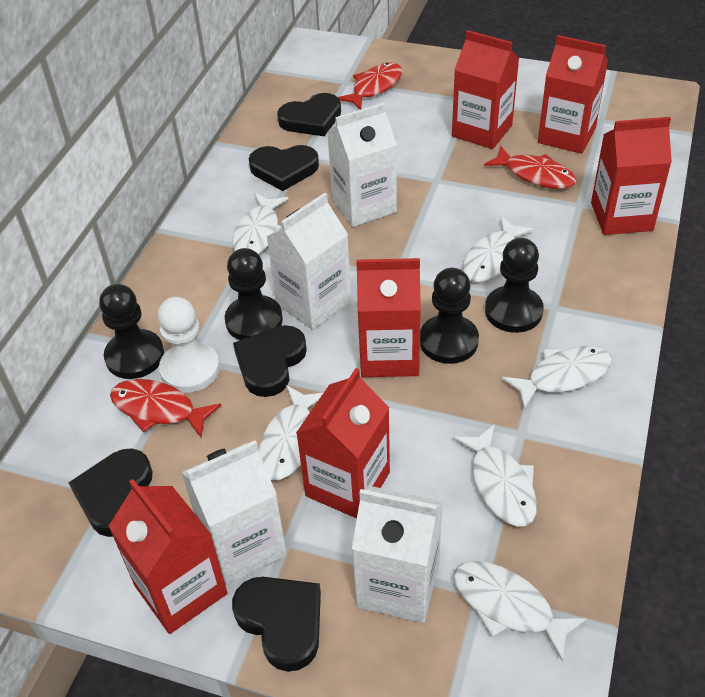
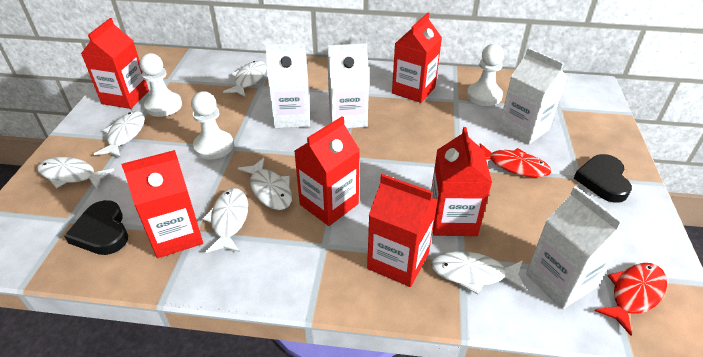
black heart: [68,448,153,537] [232,577,321,672] [233,325,307,397] [249,145,319,191] [277,93,341,136] = 5 -> [64,200,128,255] [574,154,632,203] = 2
black pawn: [99,284,164,379] [225,248,283,340] [420,268,479,364] [485,238,544,333] = 4 -> none = 0
red fish: [110,379,221,437] [338,62,402,110] [484,146,577,189] = 3 -> [480,143,551,177] [595,263,667,336] = 2
white pawn: [158,297,220,393] = 1 -> [139,53,182,117] [191,91,234,159] [467,44,504,106] = 3

